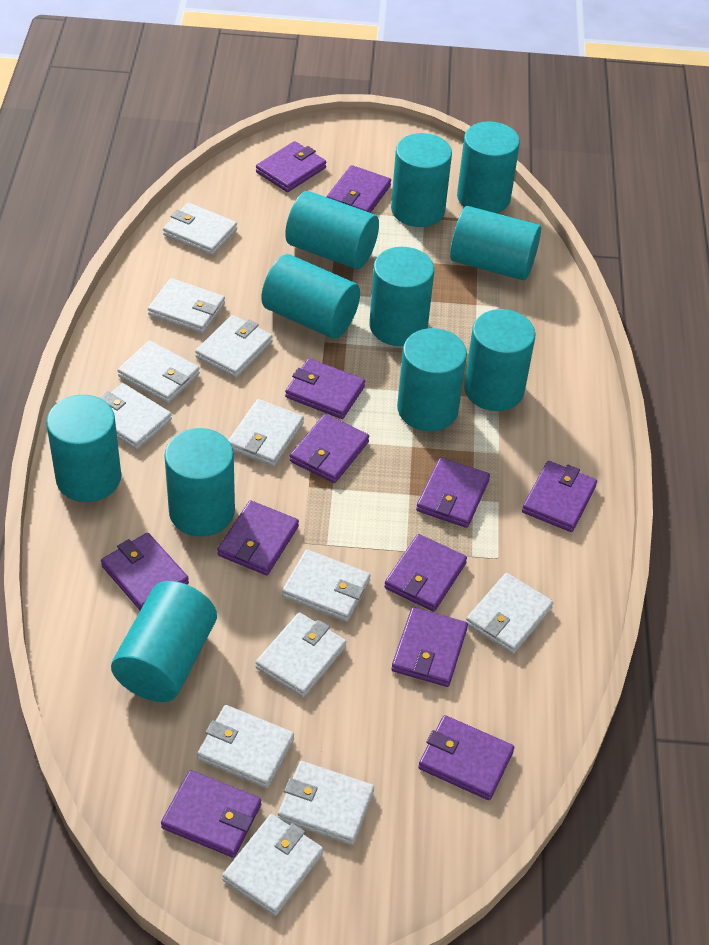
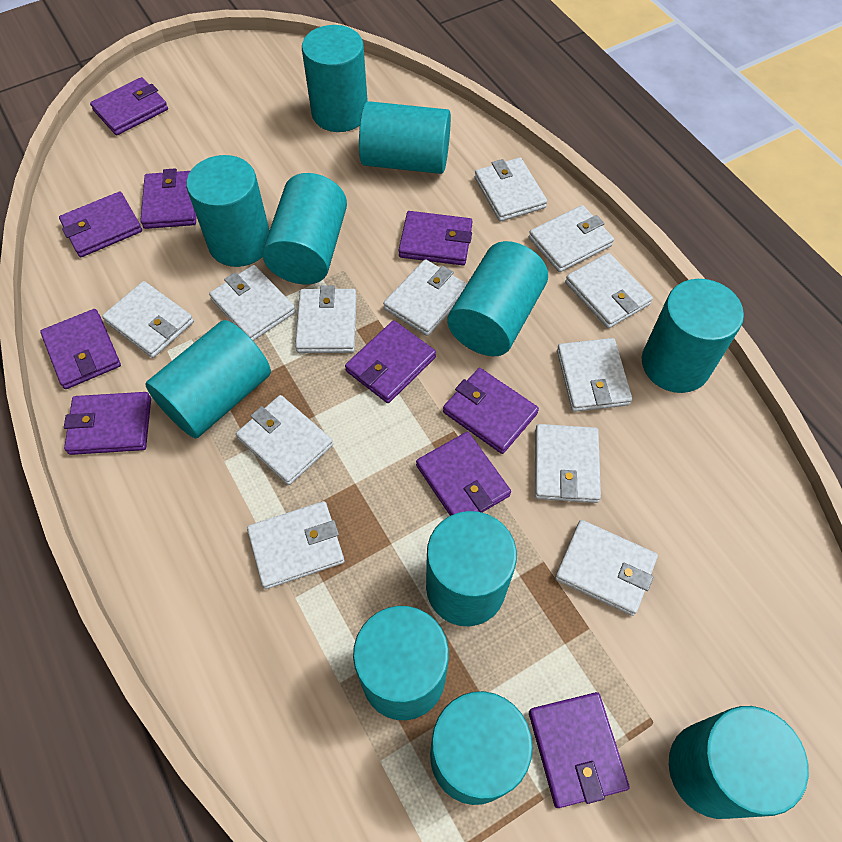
purple wallet: [101,533,189,610] [161,770,261,858] [217,500,299,575] [256,141,326,192] [285,358,365,419] [290,414,369,483] [327,165,391,213] [384,534,467,612] [391,607,468,687] [416,457,490,528] [418,715,514,800] [522,461,597,532] = 12 -> [40,309,121,389] [59,192,142,257] [64,392,151,455] [90,77,168,135] [140,168,196,229] [345,320,436,403] [399,211,472,265] [416,432,511,516] [443,368,539,454] [529,692,630,808] = 10

